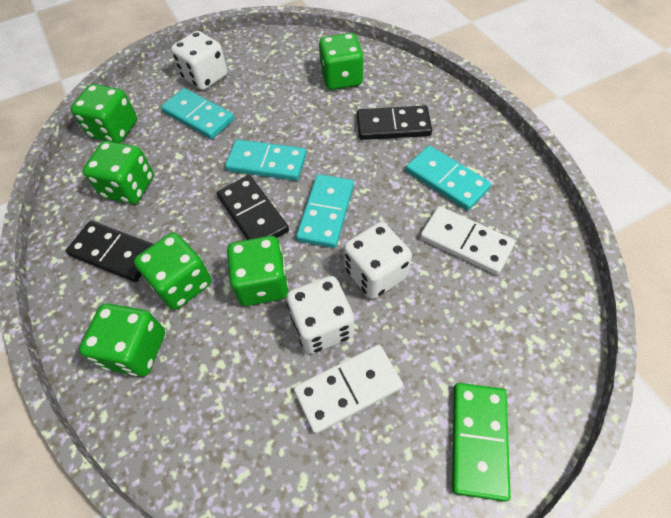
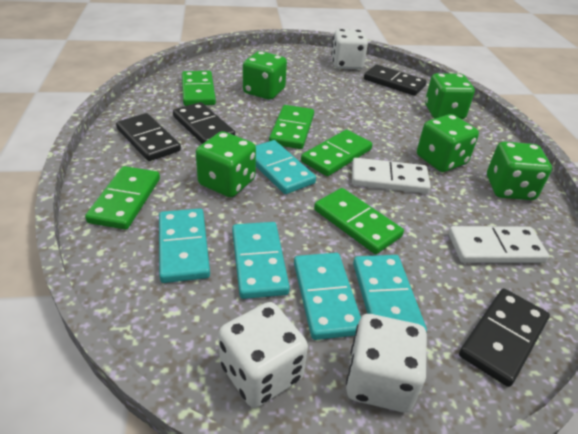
black domino: [66,221,153,282] [217,175,289,240] [357,105,432,140] = 3 -> [116,113,181,161] [173,102,235,144] [364,65,427,96] [459,289,550,387] = 4
green dice: [71,84,137,143] [79,303,165,376] [83,141,154,204] [134,233,211,310] [227,236,289,306] [319,33,364,90] = 6 -> [196,131,256,197] [243,51,287,100] [417,114,479,172] [425,73,475,119] [487,142,552,200] = 5
green domino: [452,383,511,502] = 1 -> [85,166,160,230] [182,71,216,106] [269,105,314,149] [301,130,373,176] [314,188,404,254] = 5
turquoise domino: [161,88,234,139] [225,139,306,181] [296,174,354,248] [406,146,491,211] = 4 -> [159,208,210,283] [232,222,290,299] [256,140,316,194] [294,253,361,340] [353,255,427,332] = 5

